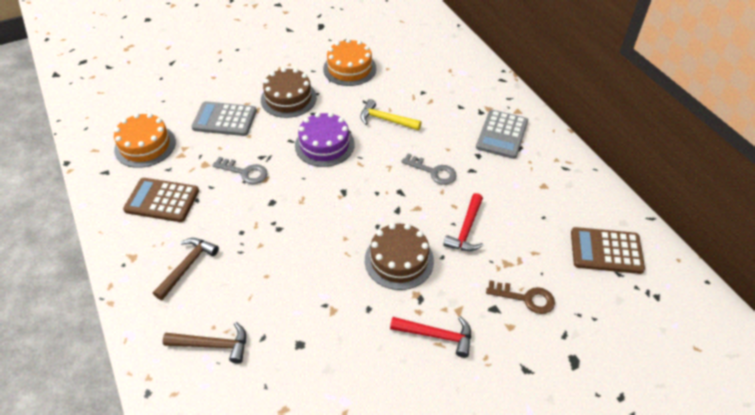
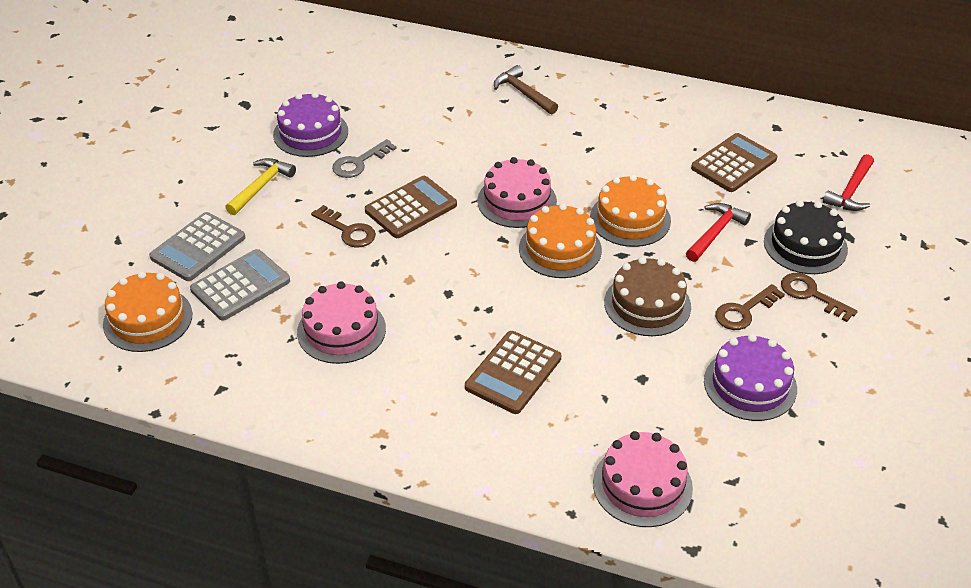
black cake: none = 0 -> [764,200,848,274] = 1
brown cake: [261,68,317,118] [365,223,434,290] = 2 -> [604,257,691,336] = 1
brown calculator: [123,178,199,222] [571,227,645,274] = 2 -> [365,176,457,238] [465,331,561,414] [691,133,777,192] = 3
brown hammer: [153,238,219,300] [163,322,246,364] = 2 -> [494,65,558,114] = 1
brown key: [486,280,555,314] = 1 -> [311,205,376,248] [715,284,785,330] [781,273,858,322] = 3
grey key: [212,157,268,184] [401,153,457,185] = 2 -> [332,139,397,178] = 1
orange cake: [114,113,176,168] [323,39,377,86] = 2 -> [103,271,192,352] [519,203,602,278] [590,174,671,247] = 3
pink cake: none = 0 -> [297,282,386,364] [477,157,557,228] [593,431,693,527] = 3
purple cake: [295,112,355,167] = 1 -> [273,92,348,157] [704,334,797,421] = 2

